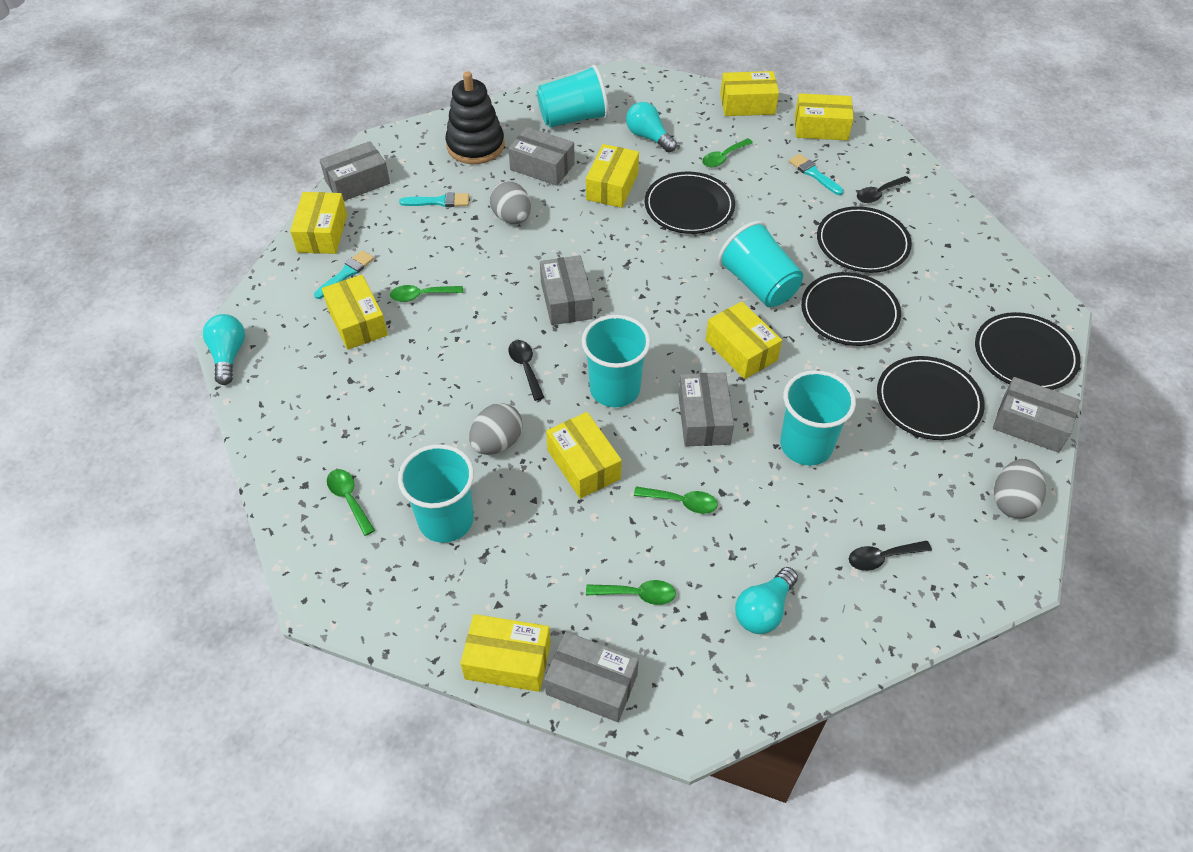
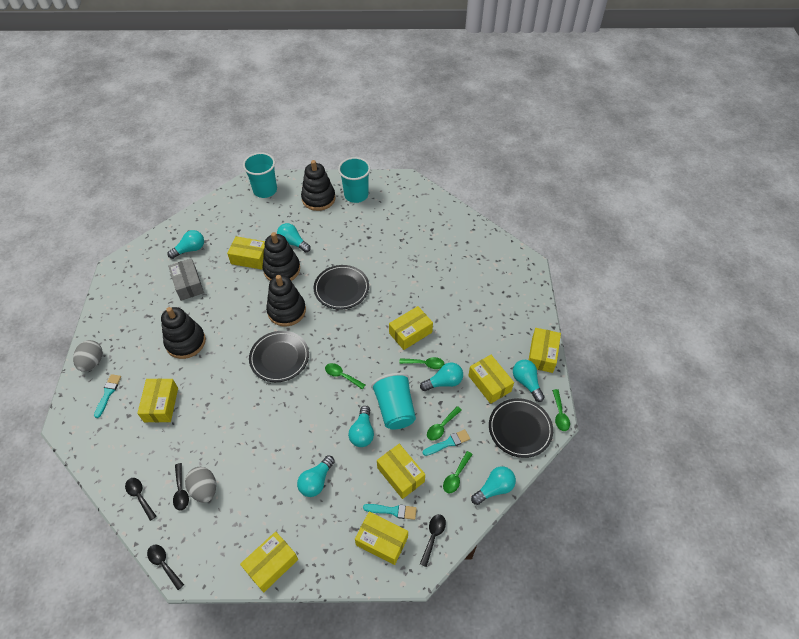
black plate: [645,171,735,234] [801,272,901,346] [817,206,912,273] [877,356,985,440] [975,312,1080,390] = 5 -> [249,331,309,382] [314,265,369,310] [489,398,553,458] = 3
black spoon: [509,340,545,401] [849,540,932,571] [857,176,911,203] = 3 -> [125,478,157,521] [147,544,184,590] [173,463,189,511] [420,514,446,567] = 4
black stacking toy: [445,71,504,164] = 1 -> [161,307,206,359] [262,232,300,281] [266,275,306,327] [301,160,336,211] = 4
grey box: [320,141,390,201] [508,127,575,186] [540,255,593,325] [544,632,639,722] [678,372,734,446] [993,377,1081,453] = 6 -> [168,258,204,301] = 1
grey egg: [469,403,523,455] [490,181,531,224] [994,459,1046,519] = 3 -> [73,340,103,372] [185,467,216,503] = 2
turquoise cup: [398,444,474,543] [537,65,609,127] [582,315,651,407] [718,221,803,307] [780,370,856,466] = 5 -> [243,152,277,198] [338,157,371,203] [371,373,416,430] = 3
turquoise light bulb: [203,314,245,385] [626,102,677,152] [735,567,798,634] = 3 -> [168,230,204,259] [277,223,311,252] [297,455,335,497] [348,406,374,447] [420,362,463,391] [471,466,516,505] [513,360,544,402] = 7

